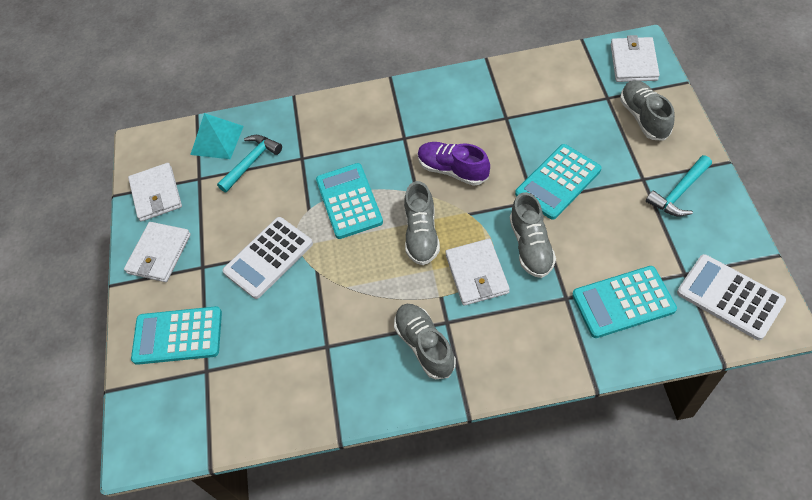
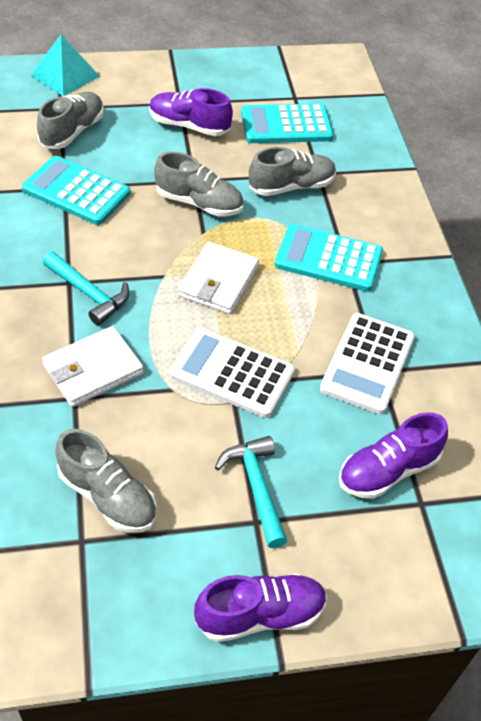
purple shoe: [418,142,490,186] = 1 -> [149,88,233,136] [194,573,327,642] [339,412,448,499] = 3
turquoise calculator: [131,306,222,365] [316,163,383,239] [515,144,601,220] [572,266,677,338] = 4 -> [22,156,130,225] [241,103,333,143] [275,224,383,292] = 3
white wallet: [124,222,191,282] [128,163,182,222] [445,239,510,306] [611,35,660,82] = 4 -> [42,326,144,407] [178,242,259,314] = 2

